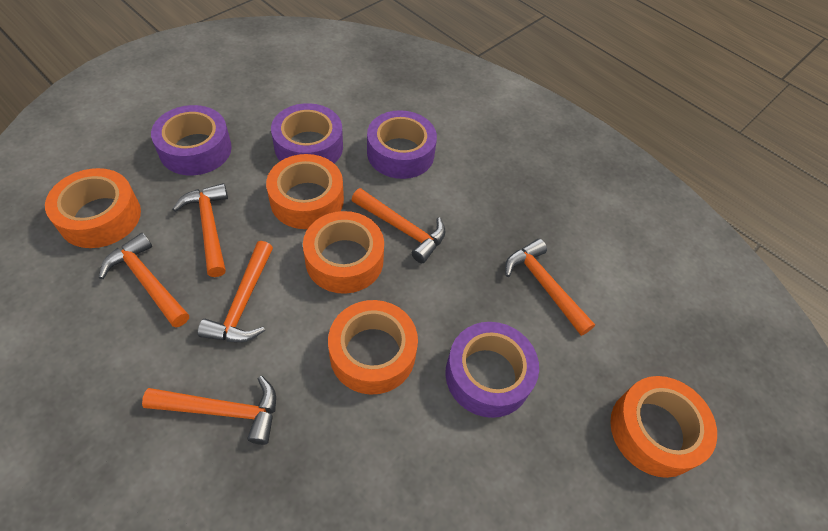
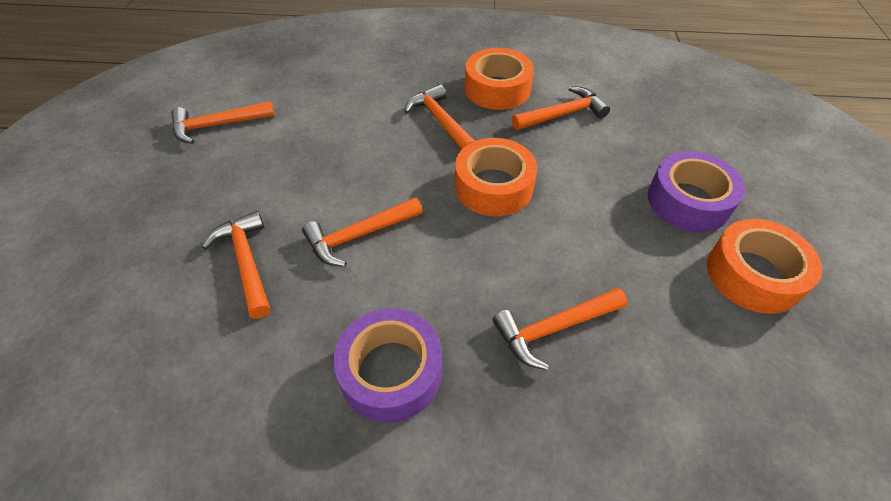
orange tape: [45,168,141,248] [266,154,344,229] [303,211,384,294] [328,300,418,394] [610,376,717,478] = 5 -> [455,138,537,216] [465,48,534,110] [707,219,822,314] = 3
purple tape: [151,105,232,175] [271,103,343,163] [367,110,437,179] [445,322,539,418] = 4 -> [333,308,442,423] [648,151,745,232] = 2

